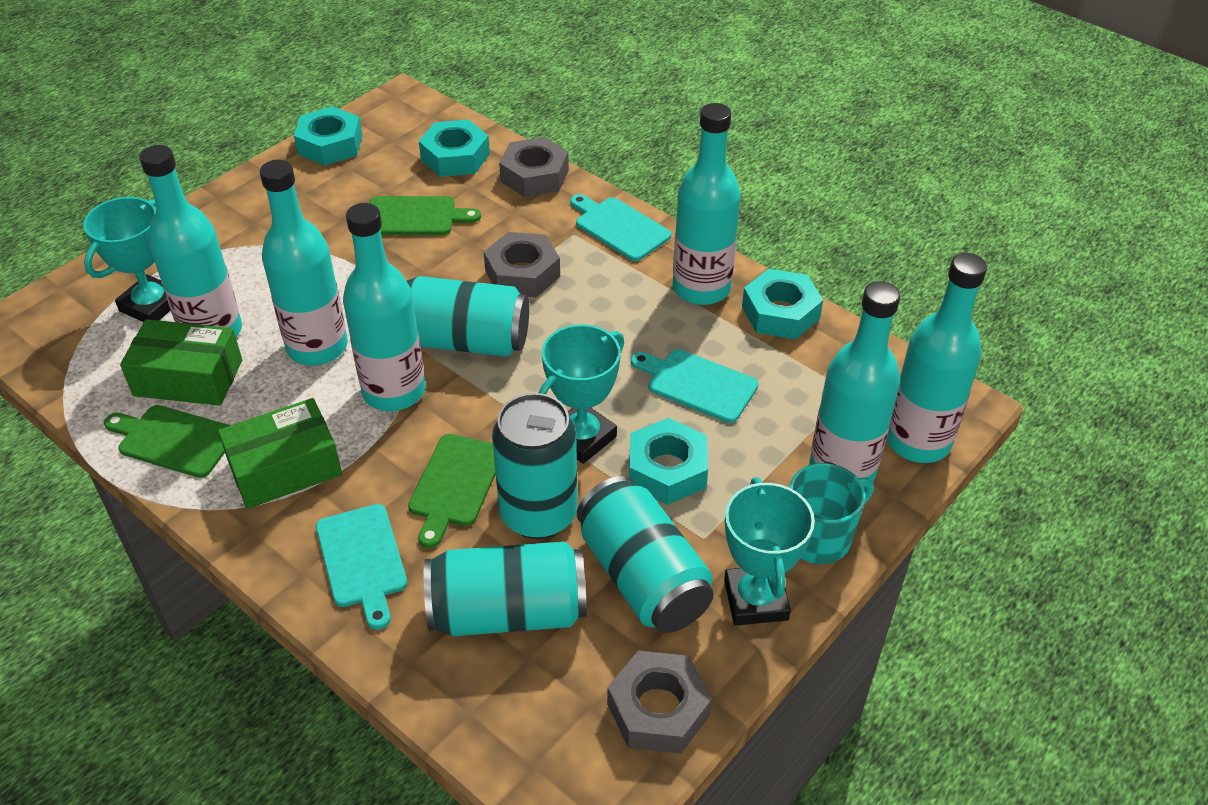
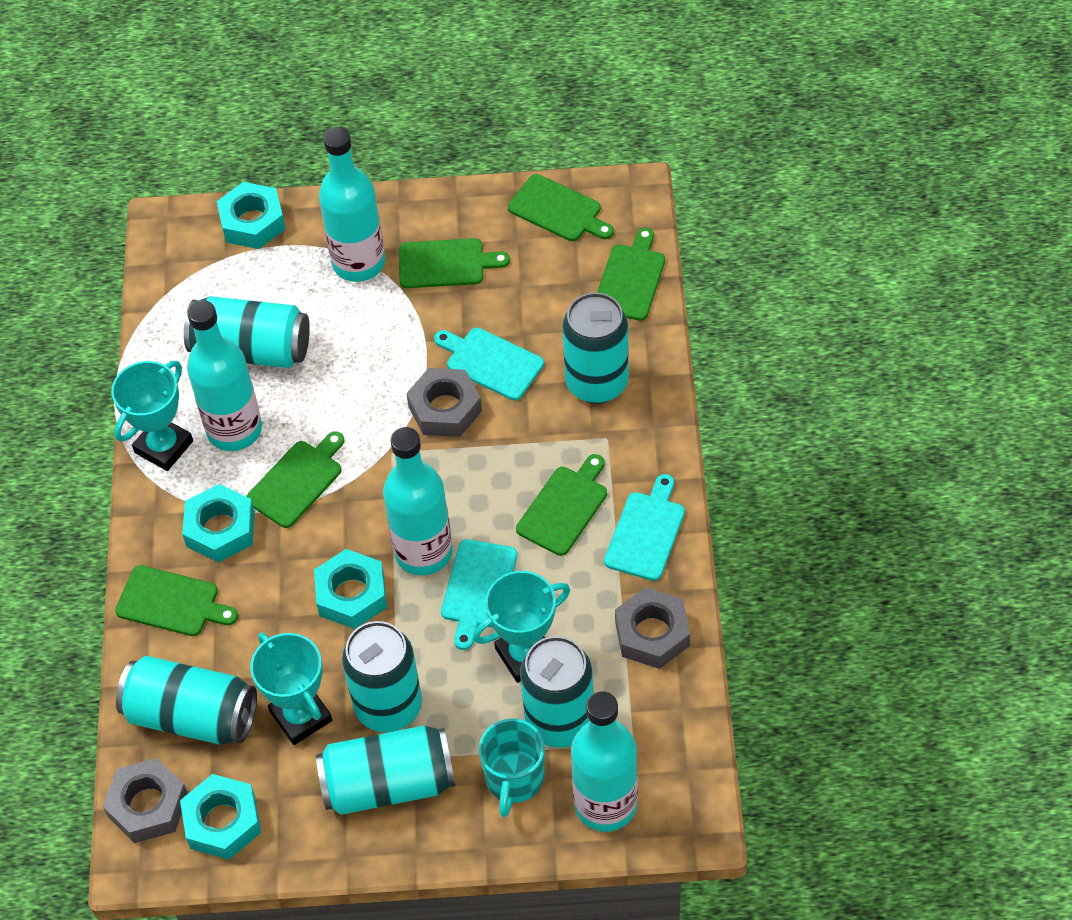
green box: [120,319,242,406] [218,398,342,509] = 2 -> none = 0
green cutting board: [104,405,231,478] [370,196,481,235] [408,434,496,548] = 3 -> [115,565,238,636] [246,431,344,528] [399,238,510,288] [508,174,614,241] [516,454,607,556] [597,227,665,321] = 6
turquoise bottle: [140,145,242,337] [260,160,348,365] [343,203,425,411] [673,103,741,305] [809,281,900,488] [887,253,987,463] = 6 -> [187,300,262,451] [319,127,385,282] [383,427,453,575] [571,691,638,832] = 4
turquoise can: [407,276,529,357] [424,541,587,636] [492,393,578,539] [577,476,714,633] = 4 -> [116,656,257,745] [184,296,310,368] [316,725,455,815] [342,621,422,732] [520,636,594,748] [562,292,629,404] = 6

